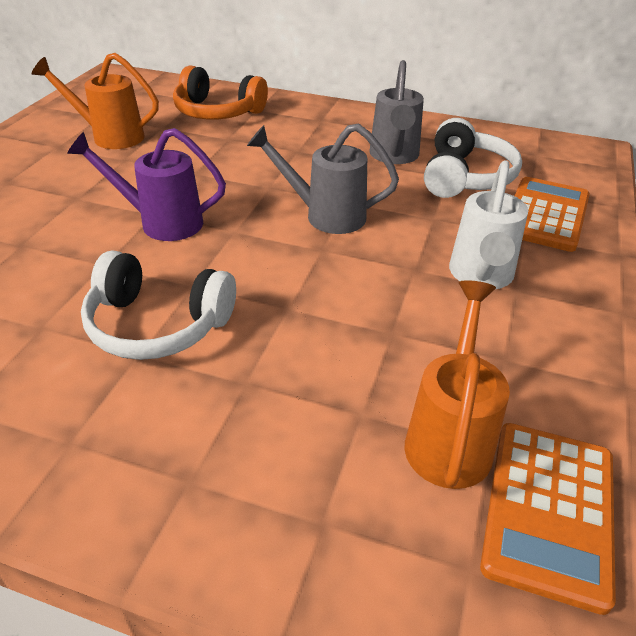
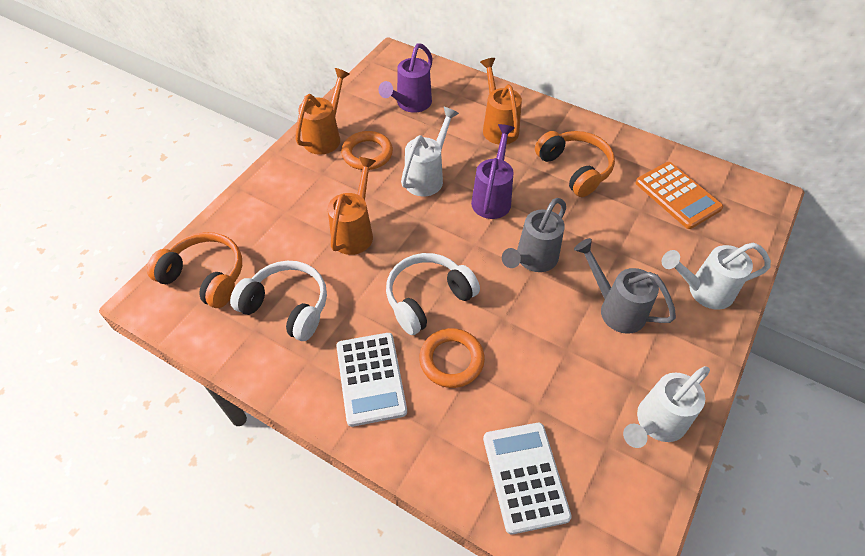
orange calculator: [480,423,616,615] [515,177,590,252] = 2 -> [636,162,723,229] = 1
orange headphones: [173,65,268,120] = 1 -> [147,232,242,308] [535,131,615,197] = 2
orange ring: none = 0 -> [341,131,393,170] [419,328,485,388] = 2
orange watering can: [32,53,159,149] [405,280,510,489] = 2 -> [295,68,350,155] [328,157,376,255] [480,58,522,144] = 3
purple watering can: [67,128,226,241] = 1 -> [378,43,433,113] [471,124,515,219] = 2
white calculator: none = 0 -> [336,333,407,427] [483,423,572,535] = 2
white watering can: [449,160,528,289] = 1 -> [401,107,459,196] [623,366,710,448] [662,242,771,310] = 3

